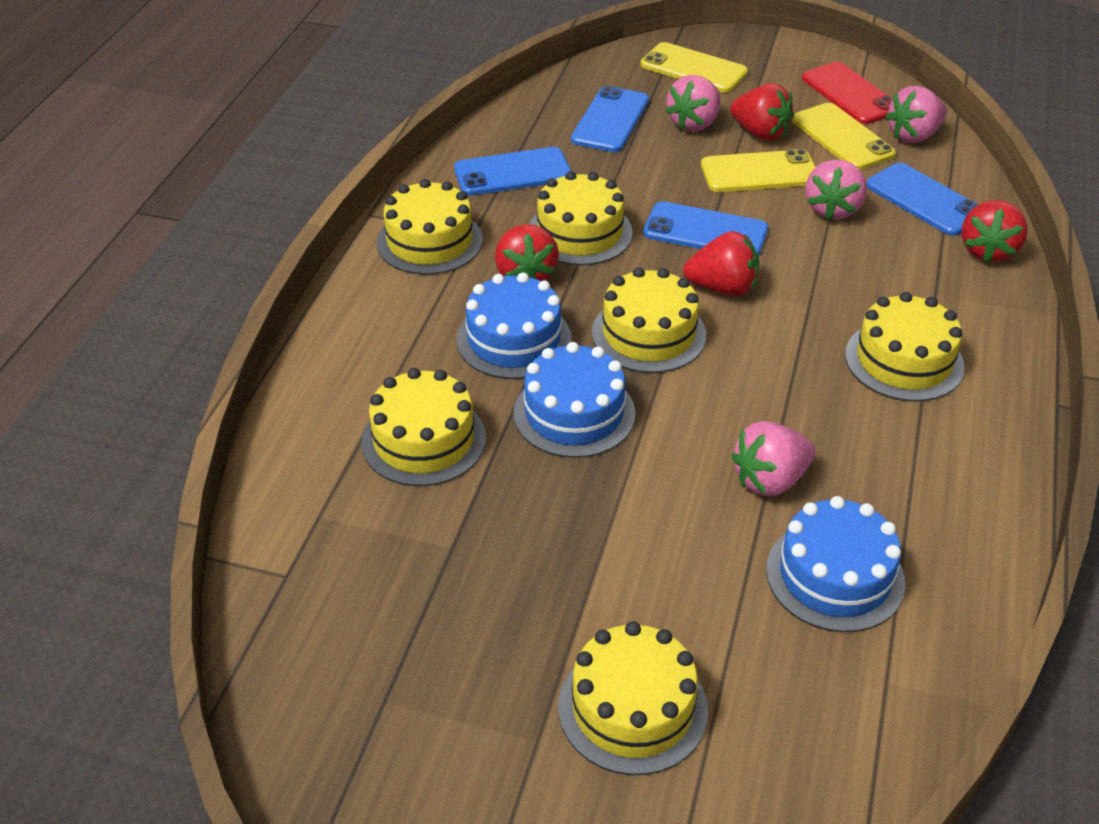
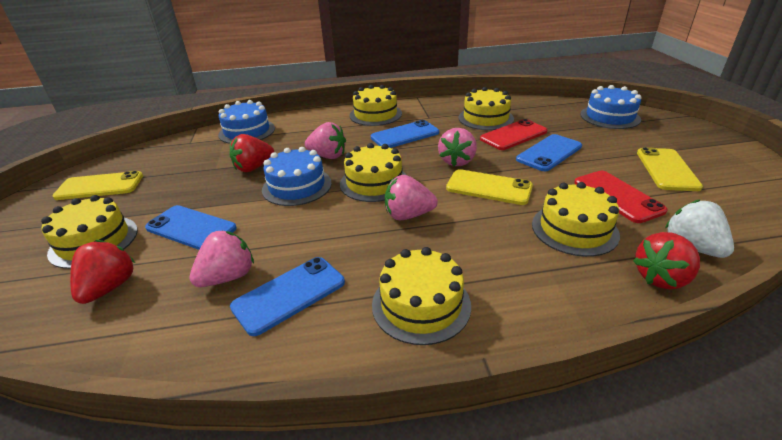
red phone: [802,62,893,124] = 1 -> [480,119,548,150] [574,171,668,223] = 2
red strawberry: [495,224,559,281] [683,231,759,296] [730,83,794,141] [961,200,1028,262] = 4 -> [70,240,135,304] [230,134,274,172] [633,232,700,289] = 3
white strawberry: none = 0 -> [665,199,734,258] = 1

